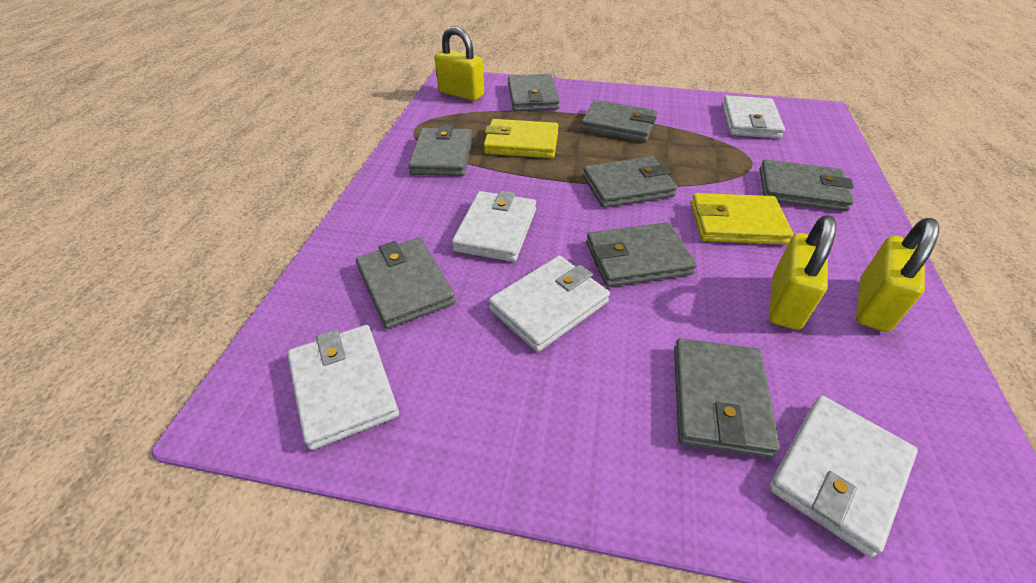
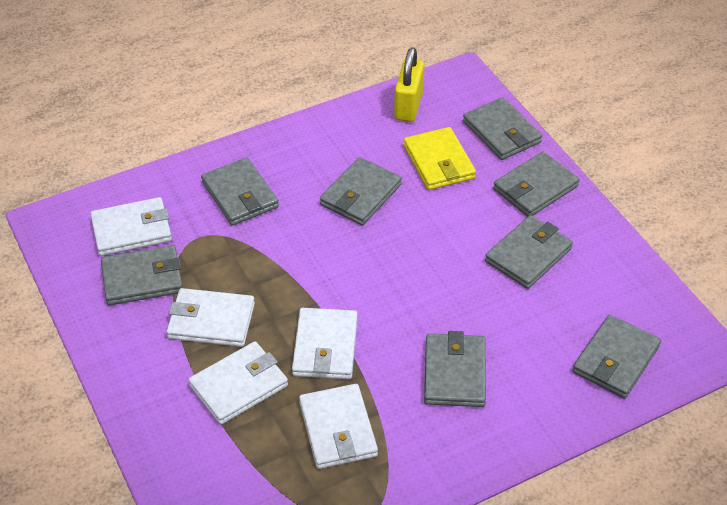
yellow padlock: [435,26,484,101] [769,215,837,330] [856,218,940,332] = 3 -> [394,47,425,122] = 1
yellow wallet: [484,119,559,158] [691,193,793,245] = 2 -> [404,127,476,190] = 1

